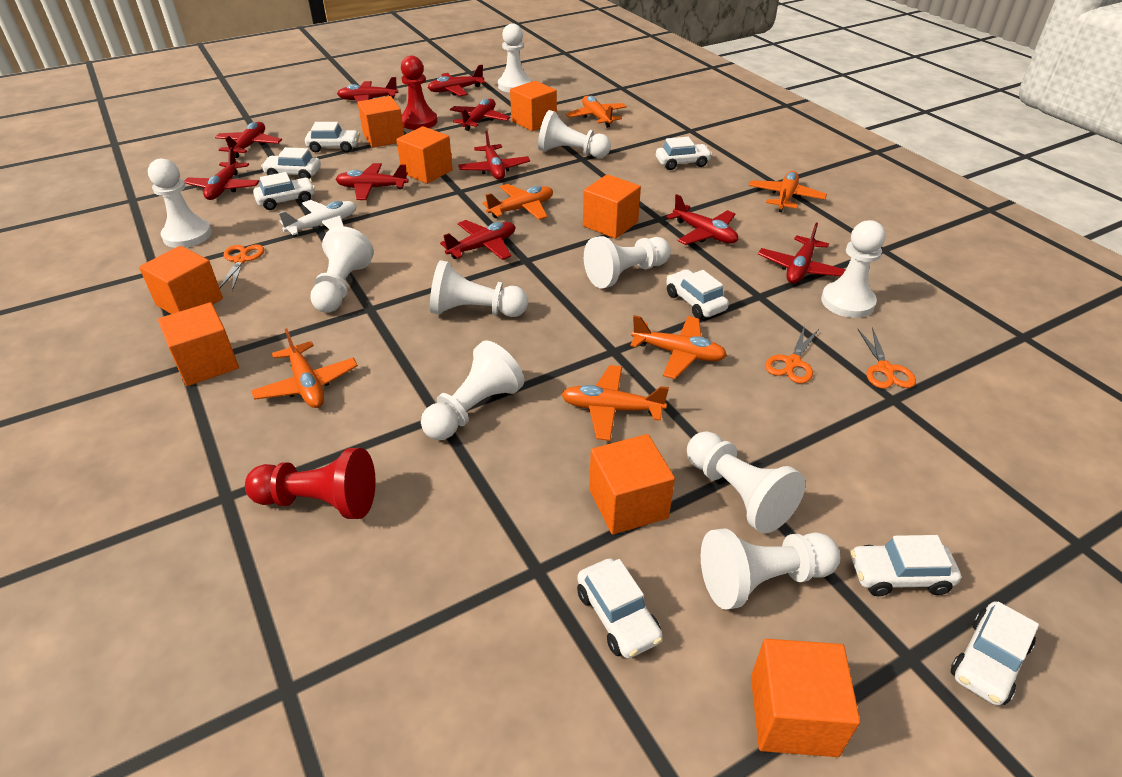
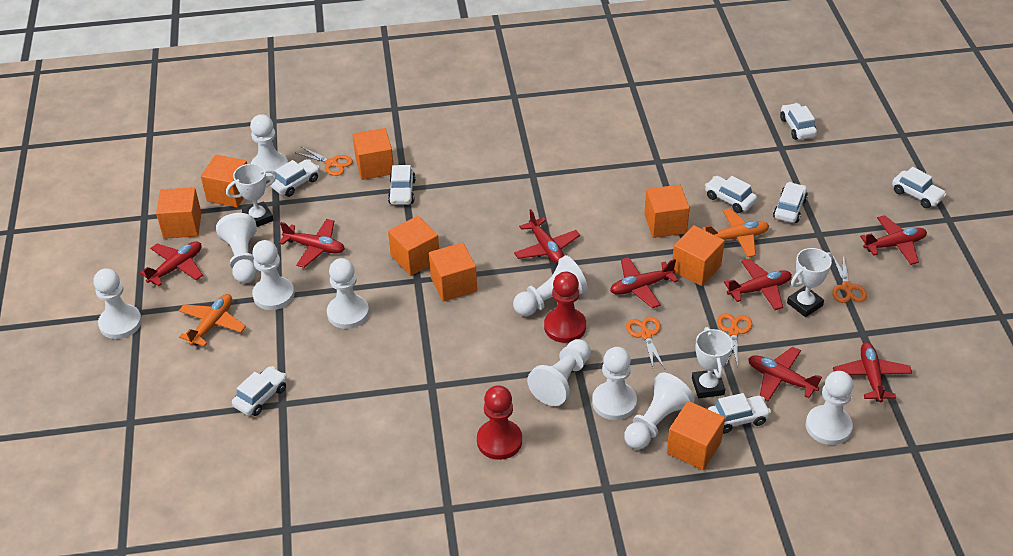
orange plane: [251,328,358,408] [482,184,553,220] [561,365,669,441] [566,96,627,128] [630,315,727,379] [749,171,827,212] = 6 -> [179,294,246,347] [702,208,769,258] = 2
orange scissors: [219,245,264,291] [765,326,819,384] [858,327,916,389] = 3 -> [296,146,353,176] [626,316,665,371] [717,313,752,367] [832,254,867,303] = 4
red plane: [184,147,260,200] [215,122,282,158] [335,163,409,200] [337,77,398,103] [428,65,485,96] [440,220,515,260] [450,99,510,131] [458,131,530,180] [667,194,738,245] [758,223,846,284] = 10 -> [140,241,203,286] [279,219,345,268] [514,209,580,264] [610,257,679,308] [724,259,792,310] [748,347,822,401] [833,342,912,402] [860,215,927,265] = 8
white plane: [278,200,357,236] = 1 -> none = 0
white trophy: none = 0 -> [226,164,277,227] [692,327,733,398] [787,248,833,317] = 3

